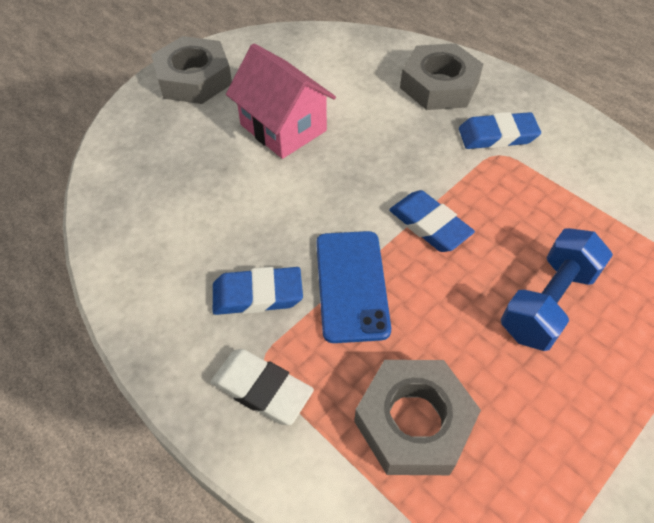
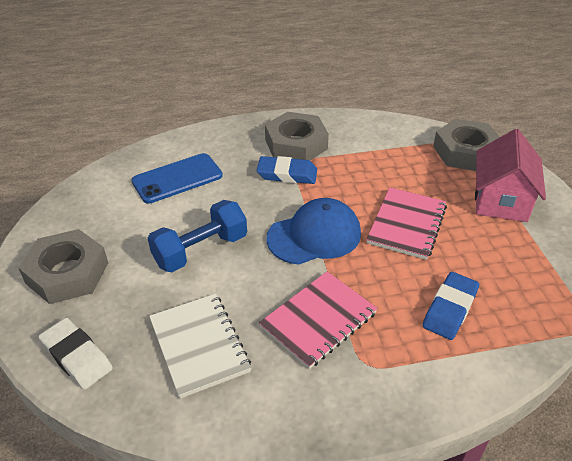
blue cap: none = 0 -> [267,198,361,265] = 1
blue eraser: [213,267,303,315] [389,190,475,252] [459,112,541,149] = 3 -> [257,156,317,184] [422,272,479,340] = 2
pink notebook: none = 0 -> [259,271,378,369] [366,187,447,260] = 2
white notebook: none = 0 -> [149,294,251,399] = 1

